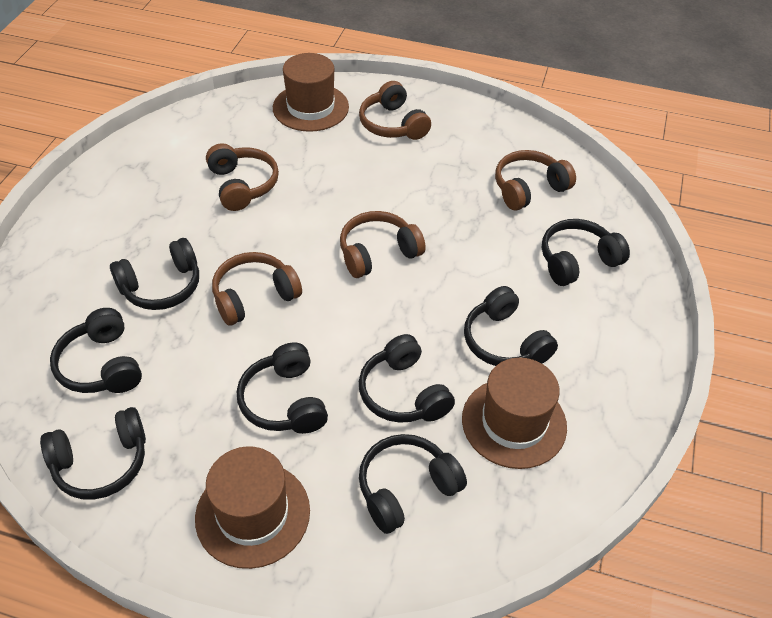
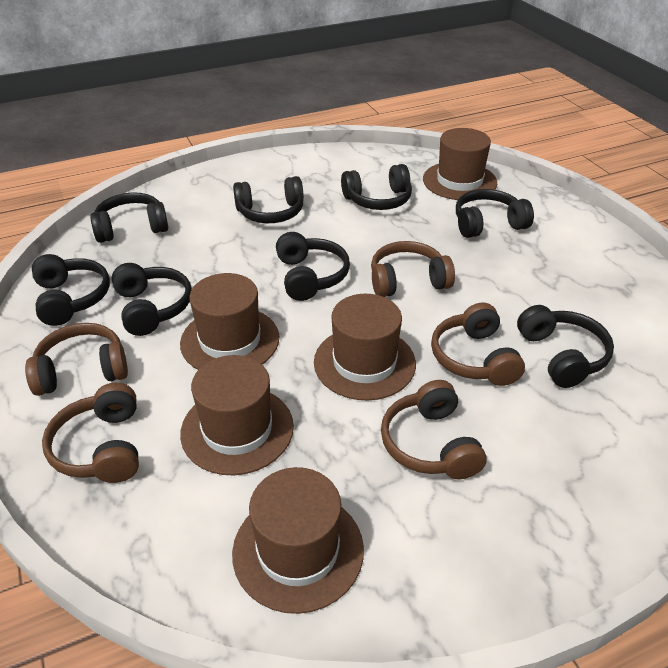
brown hat: [195,446,310,569] [273,53,349,132] [462,358,567,469] = 3 -> [180,273,279,370] [180,355,294,475] [232,467,364,614] [314,294,416,401] [423,128,497,200] = 5

